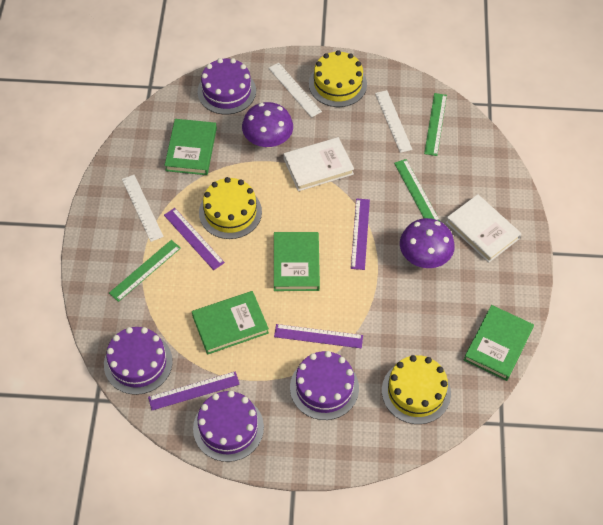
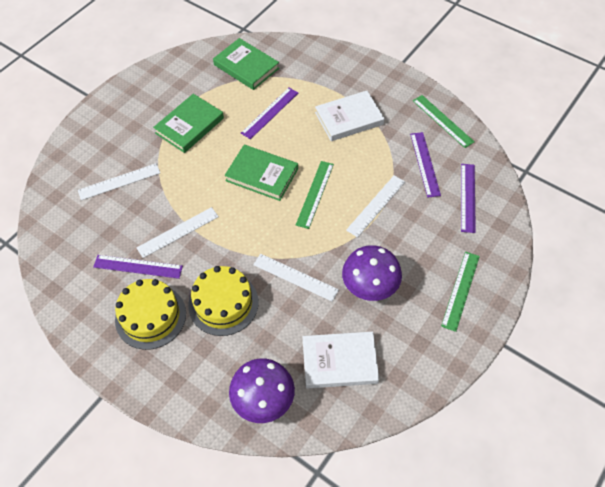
green book: [164,119,217,175] [192,291,269,355] [274,232,320,291] [464,305,534,381] = 4 -> [153,94,224,153] [213,38,279,90] [224,145,298,201] = 3
purple cake: [104,327,173,395] [193,391,264,462] [198,58,256,115] [290,351,359,420] = 4 -> none = 0
white ruler: [122,175,164,242] [269,63,322,118] [375,90,413,153] = 3 -> [78,163,160,200] [136,207,219,258] [253,254,339,302] [346,175,405,238] = 4
yellow cake: [199,177,262,239] [309,50,367,107] [382,355,451,424] = 3 -> [115,279,186,350] [188,266,259,336] = 2

